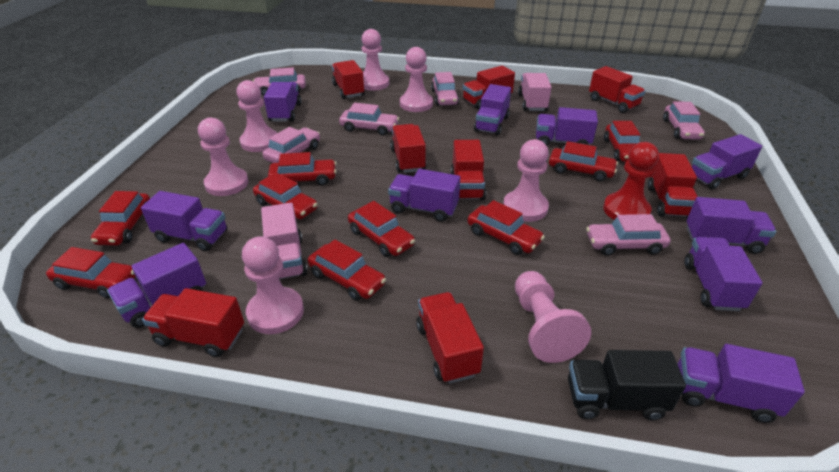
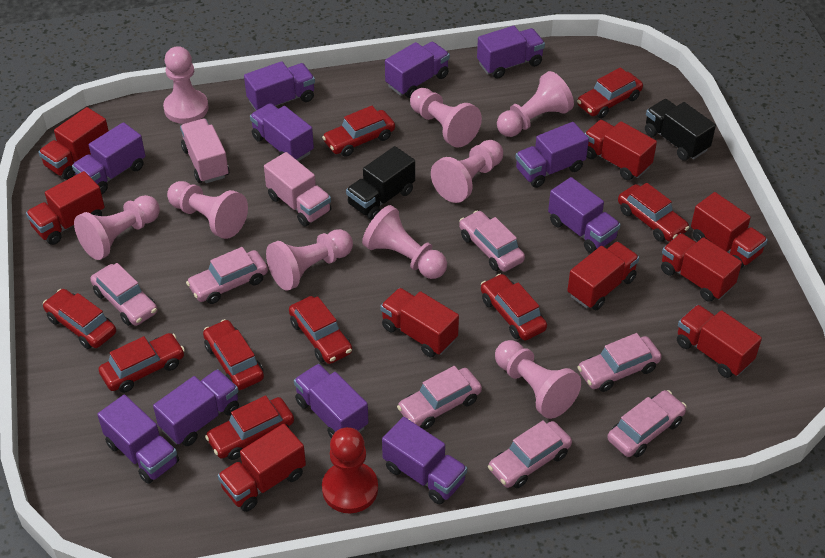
black truck: [568,350,686,420] = 1 -> [346,146,415,220] [645,99,716,161] = 2
pink car: [253,67,306,96] [263,127,320,163] [339,103,399,136] [431,72,459,106] [586,214,671,256] [663,101,705,140] = 6 -> [90,263,157,326] [186,247,268,304] [397,366,482,429] [459,211,525,272] [488,420,572,488] [577,333,662,392] [607,390,687,457] = 7
pink pawn: [198,117,249,196] [236,80,277,152] [242,236,304,334] [362,29,389,91] [400,47,433,112] [503,139,549,222] [515,271,591,363] = 7 -> [74,195,160,260] [163,46,209,124] [167,181,248,239] [266,229,353,291] [362,205,447,279] [410,88,482,148] [431,140,503,203] [495,340,581,419] [497,71,574,137] = 9
purple truck: [107,243,206,328] [141,191,227,251] [264,82,301,122] [388,169,460,222] [474,84,511,135] [536,107,598,146] [678,344,805,423] [684,237,762,311] [686,197,776,254] [692,134,762,190] = 10 -> [72,122,145,194] [97,395,179,484] [153,369,239,446] [244,61,315,111] [250,103,314,161] [294,364,369,438] [382,417,467,505] [385,42,450,98] [477,26,545,79] [515,122,589,188] [548,177,621,253] = 11
red truck: [142,288,244,357] [332,60,365,99] [390,124,427,173] [416,292,484,384] [451,140,486,200] [463,66,515,109] [589,66,645,113] [648,153,698,218] = 8 -> [26,171,105,245] [38,107,109,180] [218,424,306,512] [380,288,459,357] [567,242,639,310] [585,120,657,180] [661,233,742,302] [677,305,762,378] [691,192,768,269] = 9

